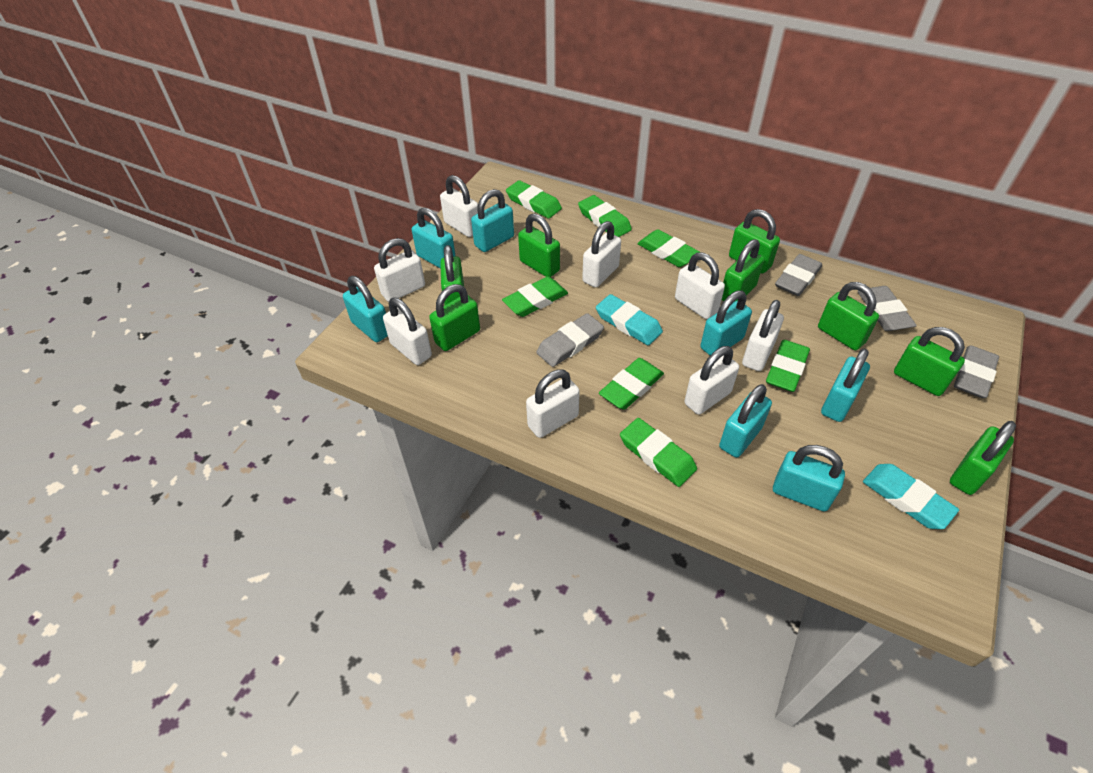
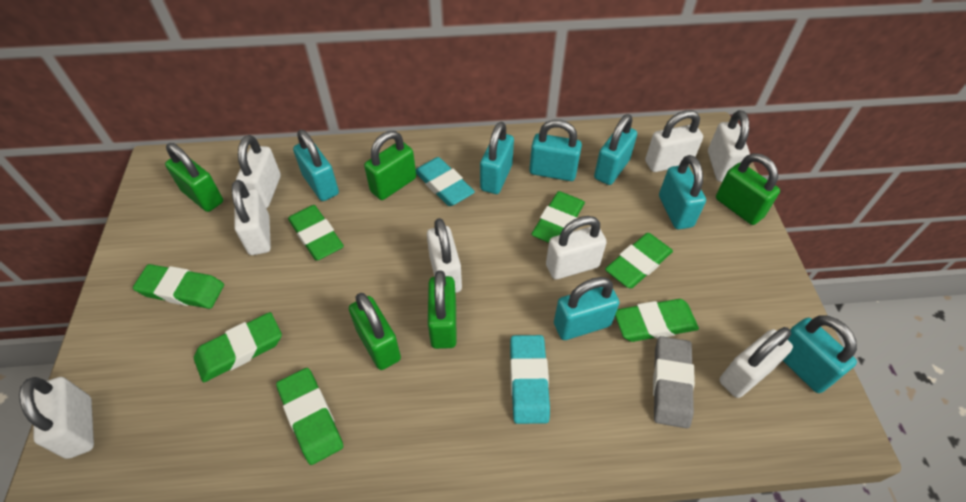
green padlock: [429,284,480,351] [440,245,464,305] [518,214,560,277] [722,239,764,302] [729,209,780,273] [818,282,879,350] [894,327,965,396] [950,421,1016,495] = 8 -> [165,143,223,212] [349,293,401,370] [364,131,416,200] [428,270,457,349] [716,153,780,225] = 5
grey eraser: [536,313,604,367] [775,254,822,296] [857,286,917,331] [954,345,999,398] = 4 -> [653,336,695,428] = 1

